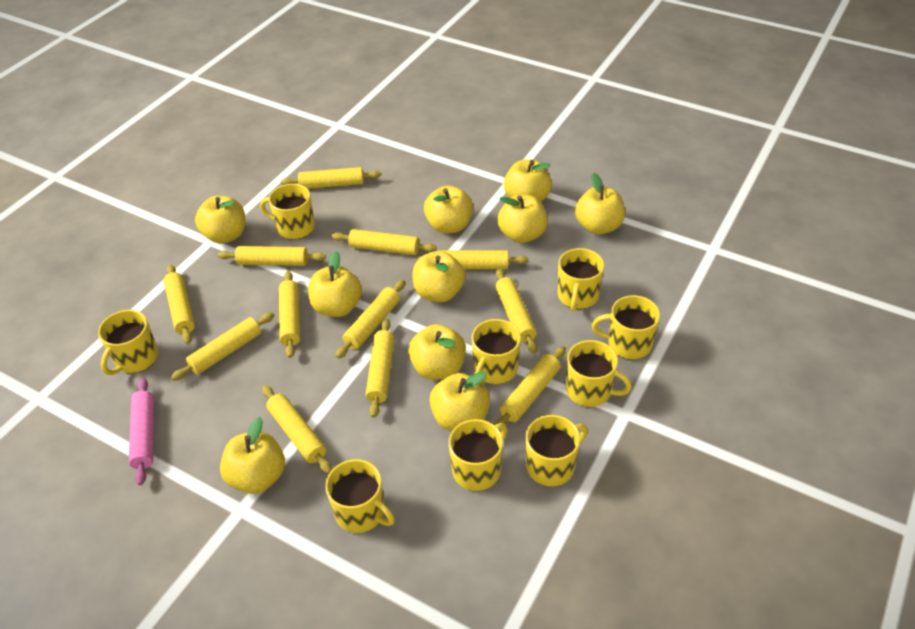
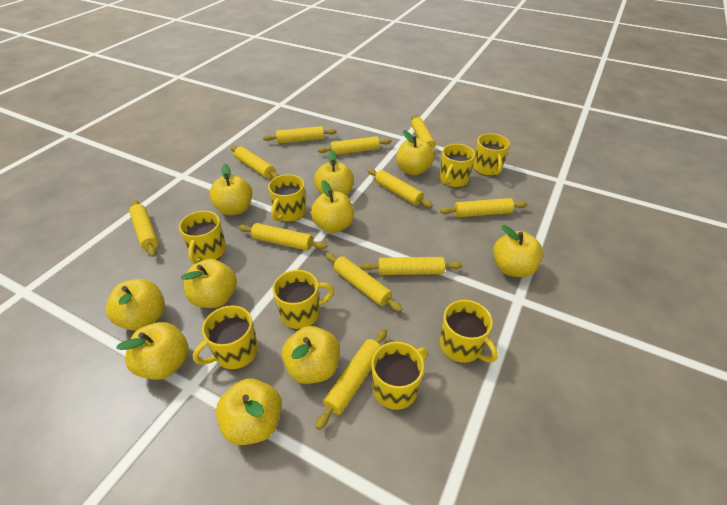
pink rolling pin: [129,378,154,485] = 1 -> none = 0
yellow mug: [98,310,159,375] [260,184,315,240] [325,459,395,533] [449,419,507,491] [472,319,521,384] [525,415,588,486] [558,248,604,311] [566,340,632,407] [592,295,660,359] = 9 -> [179,211,226,264] [193,305,258,369] [268,174,306,222] [273,270,334,329] [371,341,428,410] [440,144,475,187] [440,300,498,363] [473,133,510,176] = 8
yellow rolling pin: [164,264,195,344] [171,312,274,381] [218,246,326,266] [262,385,332,474] [279,271,300,358] [281,167,381,189] [332,229,437,255] [336,280,405,359] [366,319,394,418] [418,250,528,269] [494,346,566,431] [495,269,537,354] = 12 -> [129,200,158,257] [230,146,279,178] [238,223,327,251] [263,126,337,143] [315,329,387,430] [318,136,392,155] [325,253,403,312] [360,257,462,275] [367,168,433,208] [411,115,436,155] [440,198,527,217] = 11

